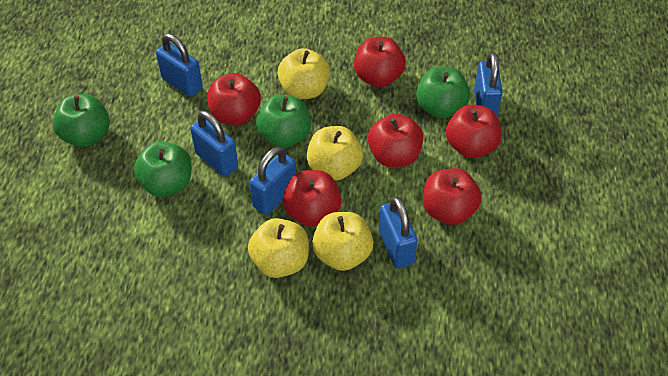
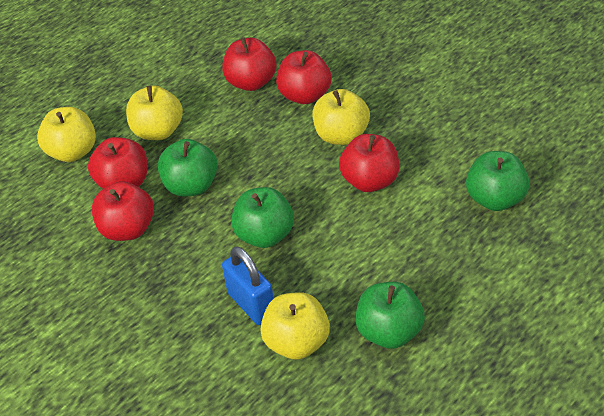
blue padlock: [156,34,203,97] [190,111,238,177] [249,147,296,215] [379,196,418,269] [474,52,503,116] = 5 -> [222,246,274,325] = 1
red apple: [207,73,261,125] [282,170,342,227] [354,37,406,87] [368,113,423,167] [423,168,482,225] [446,105,502,158] = 6 -> [88,137,147,189] [92,181,154,241] [222,37,277,91] [276,50,331,104] [339,134,399,192] = 5

